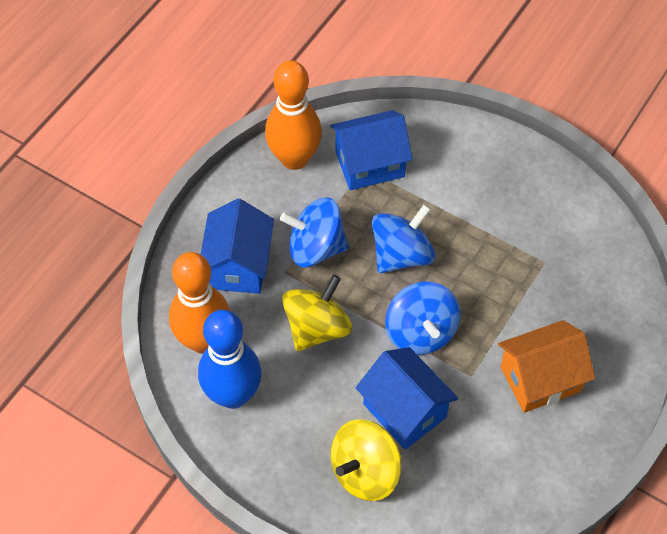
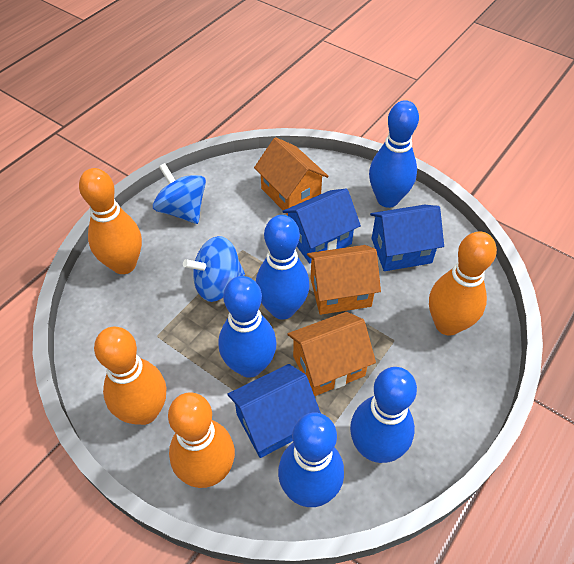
blue bowling pin: [198,310,262,409] = 1 -> [219,276,277,378] [256,215,310,320] [278,413,344,507] [350,367,417,463] [369,100,419,208] = 5
blue spinning top: [280,197,349,267] [372,204,435,273] [385,282,460,355] = 3 -> [153,163,206,224] [183,236,245,302] = 2
orange bowling pin: [169,252,230,354] [265,60,322,170] = 2 -> [79,168,142,274] [94,327,166,425] [168,392,235,488] [429,231,497,336] = 4
orange house: [498,320,595,413] = 1 -> [254,137,328,215] [288,312,376,396] [307,245,381,315] = 3
yellow spinning top: [282,275,352,351] [331,419,402,501] = 2 -> none = 0

